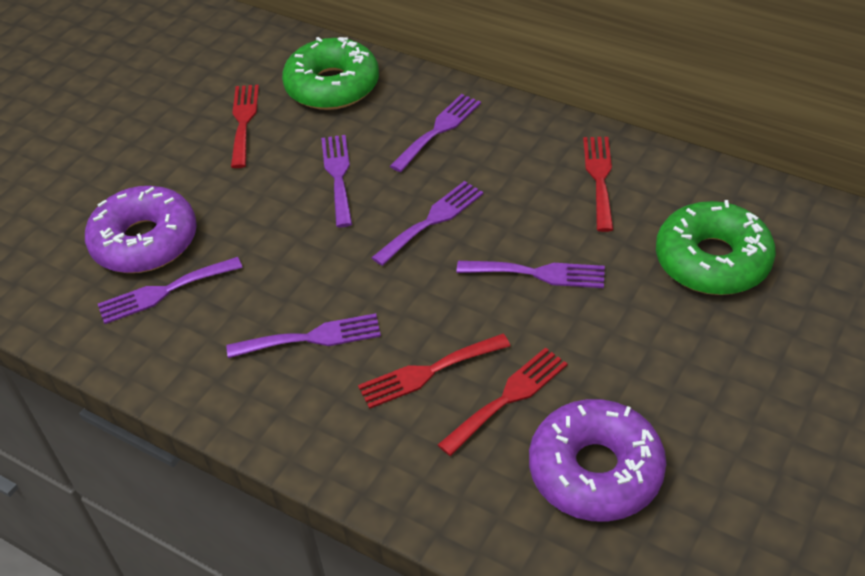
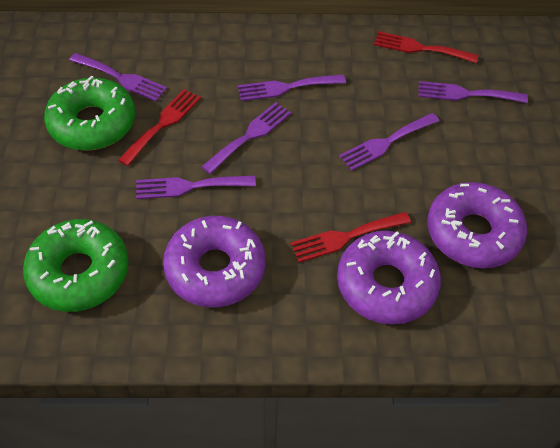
purple donut: [85,186,197,273] [529,399,666,522] = 2 -> [163,216,265,307] [337,231,441,325] [427,182,527,268] = 3
red fork: [231,85,259,168] [358,334,510,409] [438,347,568,456] [583,137,614,232] = 4 -> [118,89,201,166] [290,212,411,263] [374,31,478,63] = 3

